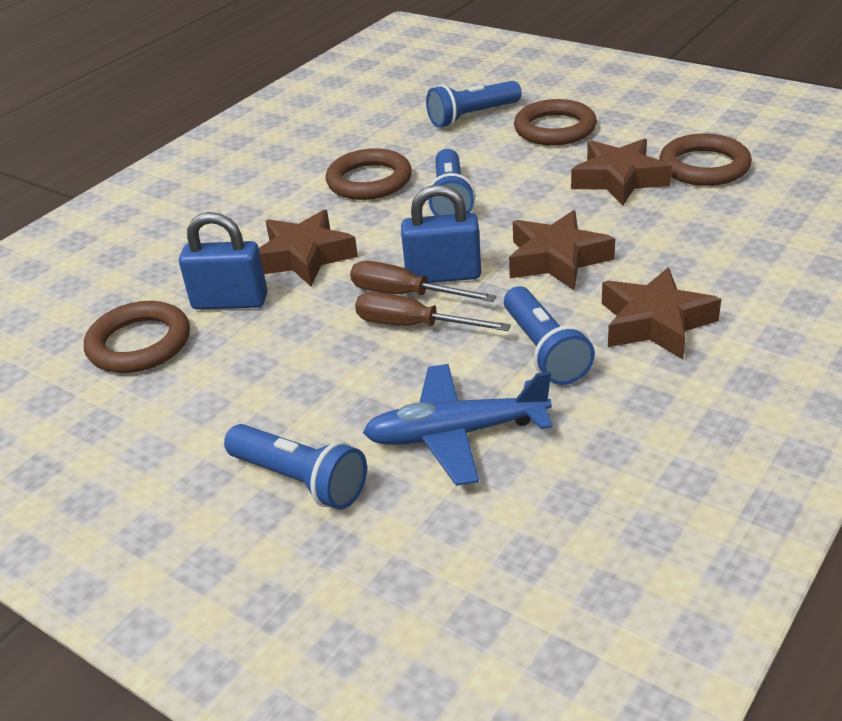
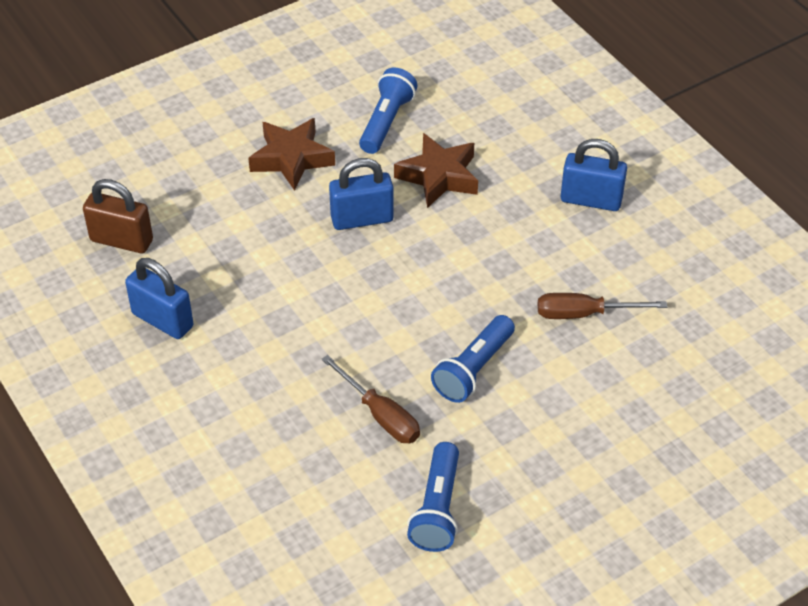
blue flashlight: [224,424,367,510] [426,81,521,127] [427,149,475,216] [504,286,595,385] = 4 -> [359,68,417,154] [407,442,459,552] [431,315,515,403] = 3
blue padlock: [179,212,268,310] [401,184,481,283] = 2 -> [125,258,193,339] [329,158,394,230] [561,139,627,211] = 3
blue plane: [363,364,552,486] = 1 -> none = 0
brown padlock: none = 0 -> [83,179,153,253] = 1
brown ring: [84,301,190,373] [326,148,412,200] [514,99,597,145] [659,133,752,186] = 4 -> none = 0
brown star: [259,210,358,286] [509,210,615,290] [571,139,672,205] [602,267,721,359] = 4 -> [248,118,335,191] [394,133,478,208] = 2

